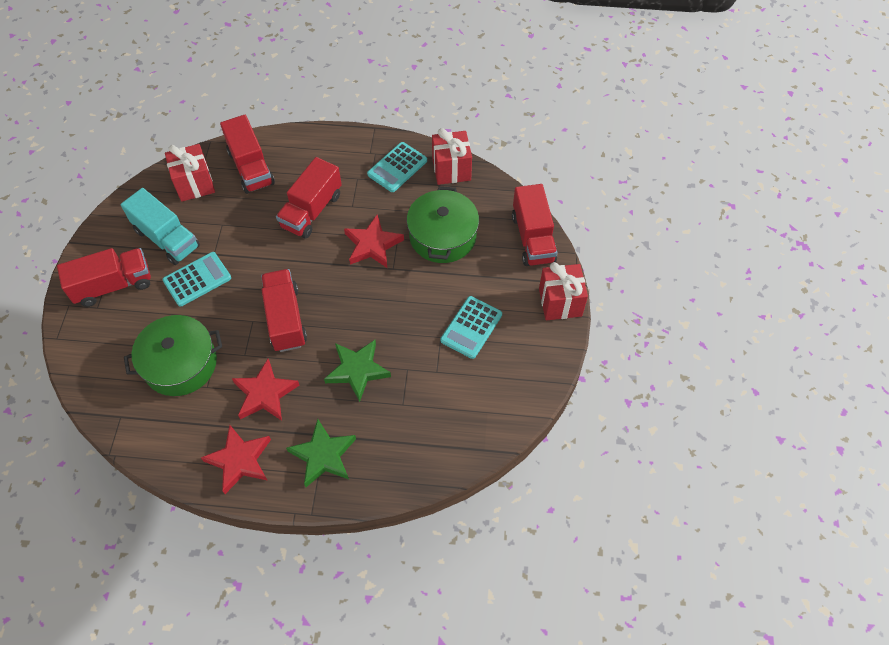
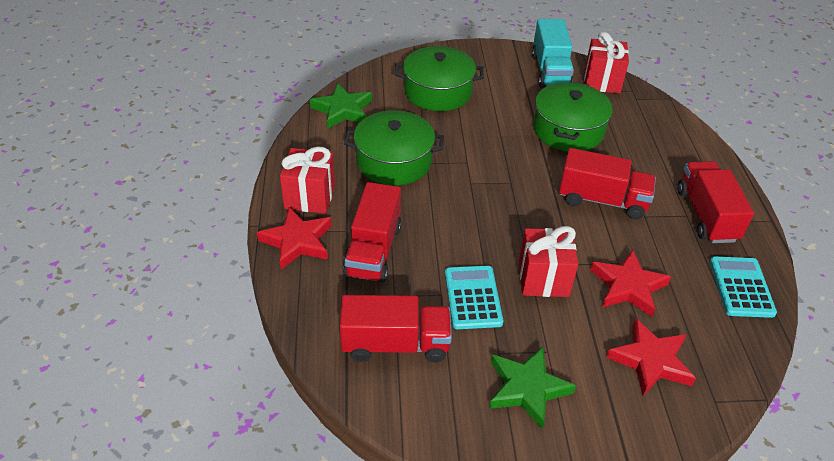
green pot: [124,315,222,396] [407,186,479,263] = 2 -> [344,110,444,185] [395,46,484,111] [533,81,613,151] = 3
red truck: [57,248,151,307] [220,115,275,194] [261,269,307,352] [276,157,342,239] [512,184,557,266] = 5 -> [340,295,452,363] [343,182,402,283] [559,148,656,219] [677,161,754,243] = 4
turquoise calculator: [162,252,231,307] [367,142,427,192] [440,296,502,359] = 3 -> [445,266,503,329] [710,256,777,318] = 2

